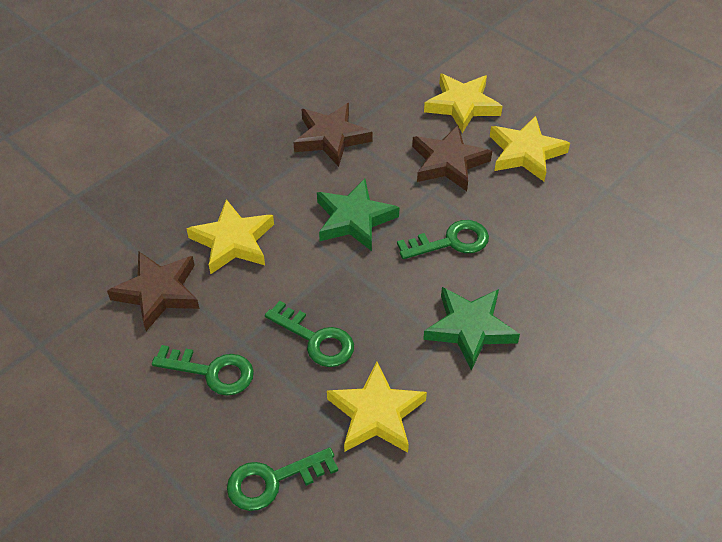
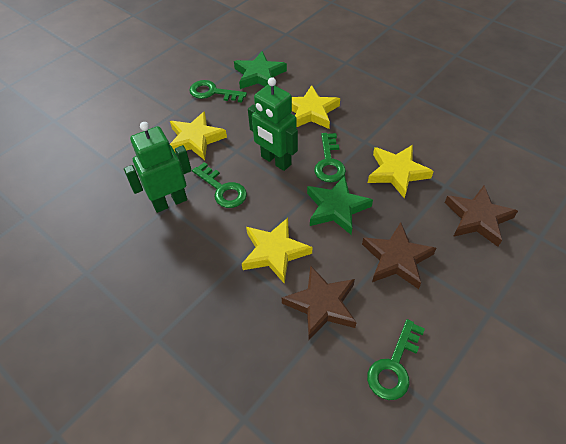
green robot: none = 0 -> [124,122,192,213] [248,77,298,171] = 2

